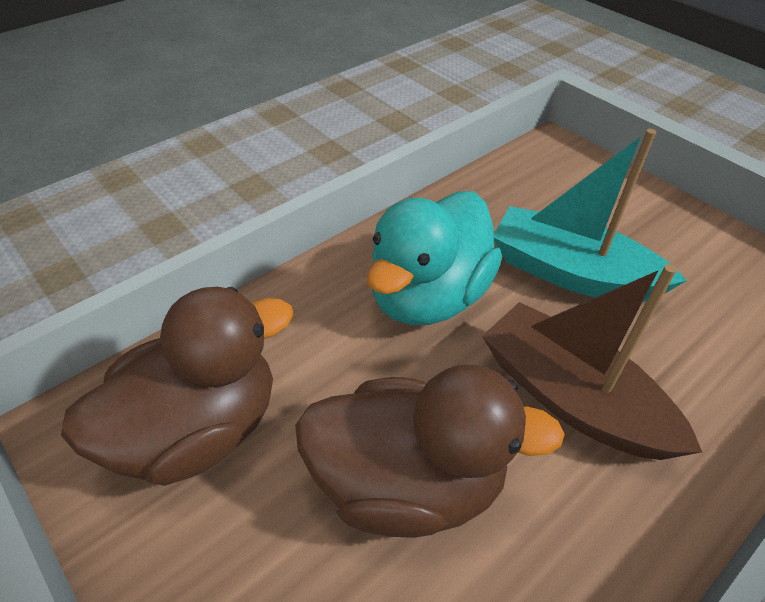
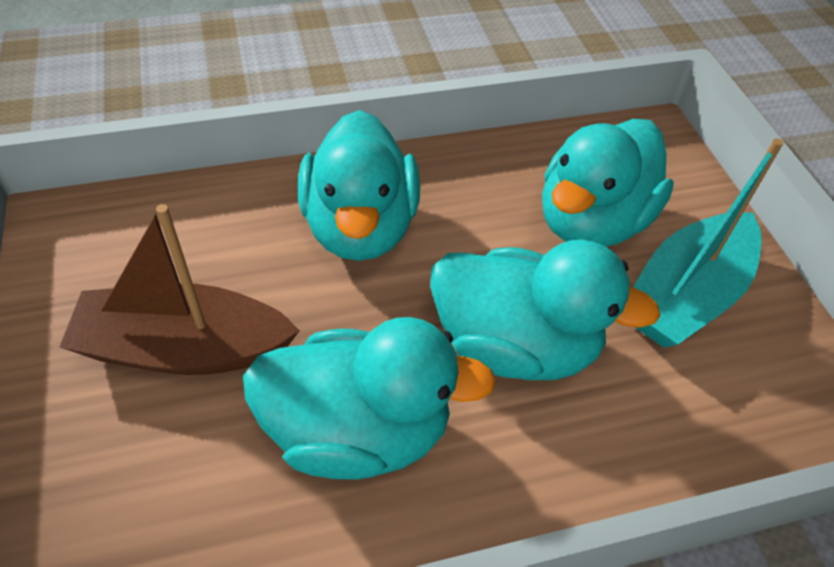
brown duck: [61,287,294,486] [295,364,565,538] = 2 -> none = 0
turquoise duck: [367,191,502,325] = 1 -> [243,317,496,480] [298,110,420,261] [430,239,661,380] [542,119,674,246] = 4

